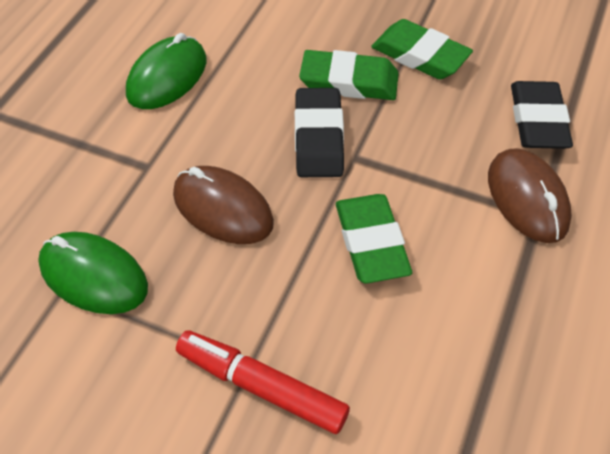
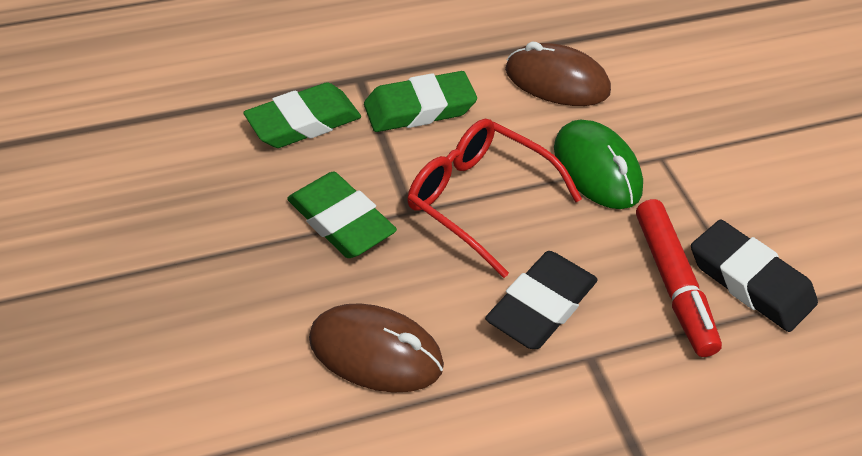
green mouse: [38,232,148,314] [126,33,207,109] = 2 -> [554,120,643,209] = 1
red glasses: none = 0 -> [407,119,582,278] = 1

